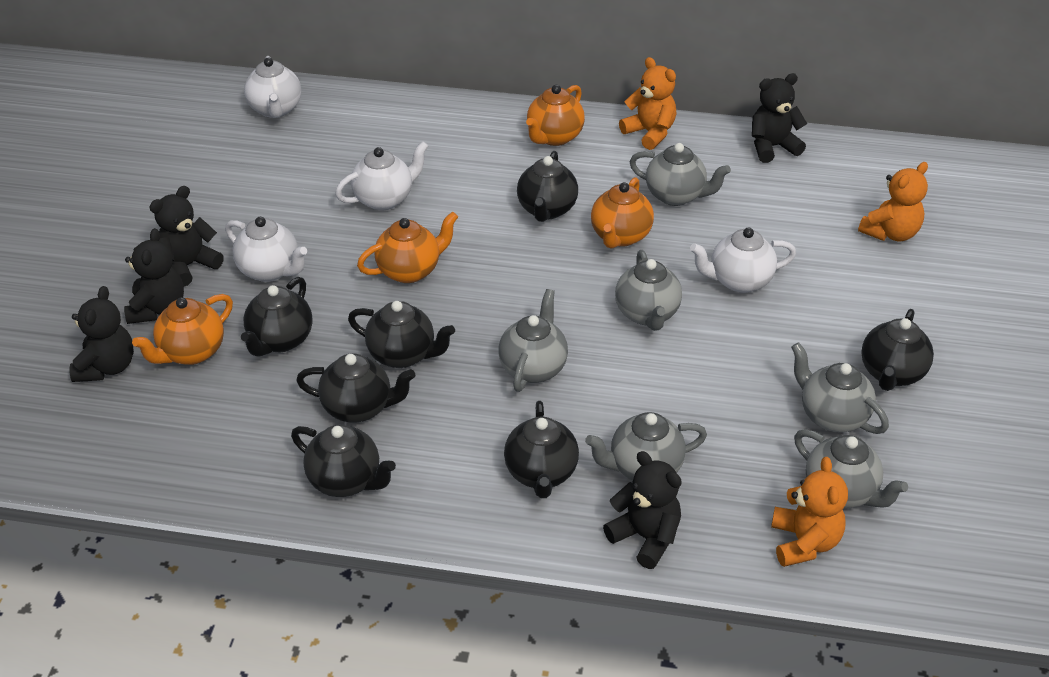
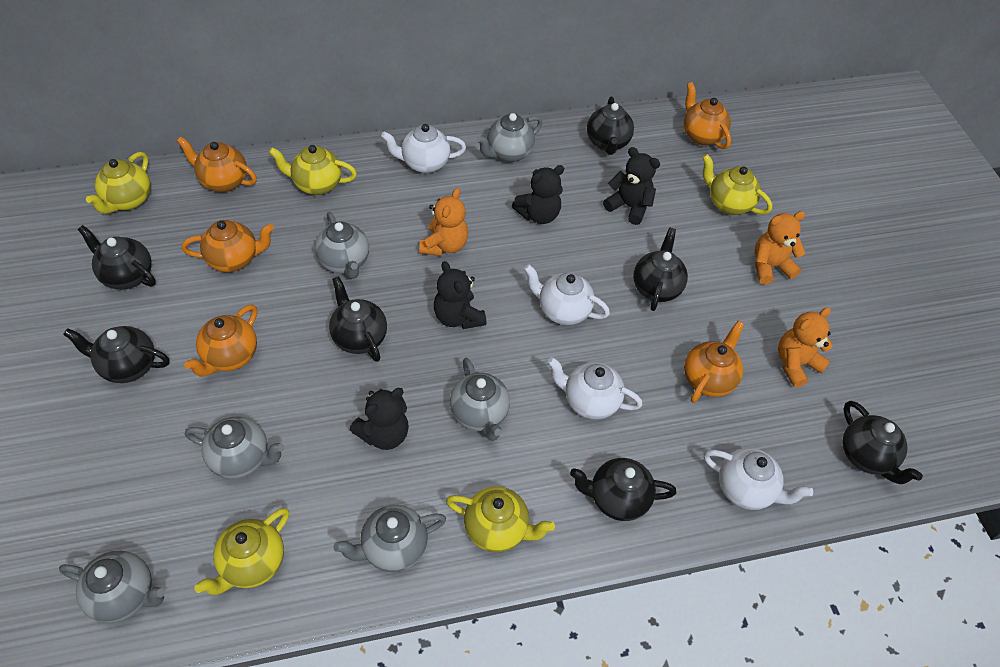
black teddy bear: [69,286,134,382] [124,228,184,324] [150,186,224,287] [603,451,682,569] [752,73,807,163] = 5 -> [350,388,409,450] [434,261,486,329] [512,165,564,224] [603,147,660,225] = 4
orange teapot: [132,294,233,365] [357,212,458,283] [526,85,585,146] [591,177,654,249] = 4 -> [177,137,257,192] [182,220,274,272] [184,305,257,377] [683,82,731,149] [684,321,744,403] = 5
yellow teapot: none = 0 -> [86,152,151,214] [194,508,289,595] [269,145,357,195] [446,486,555,552] [702,154,772,215] = 5

